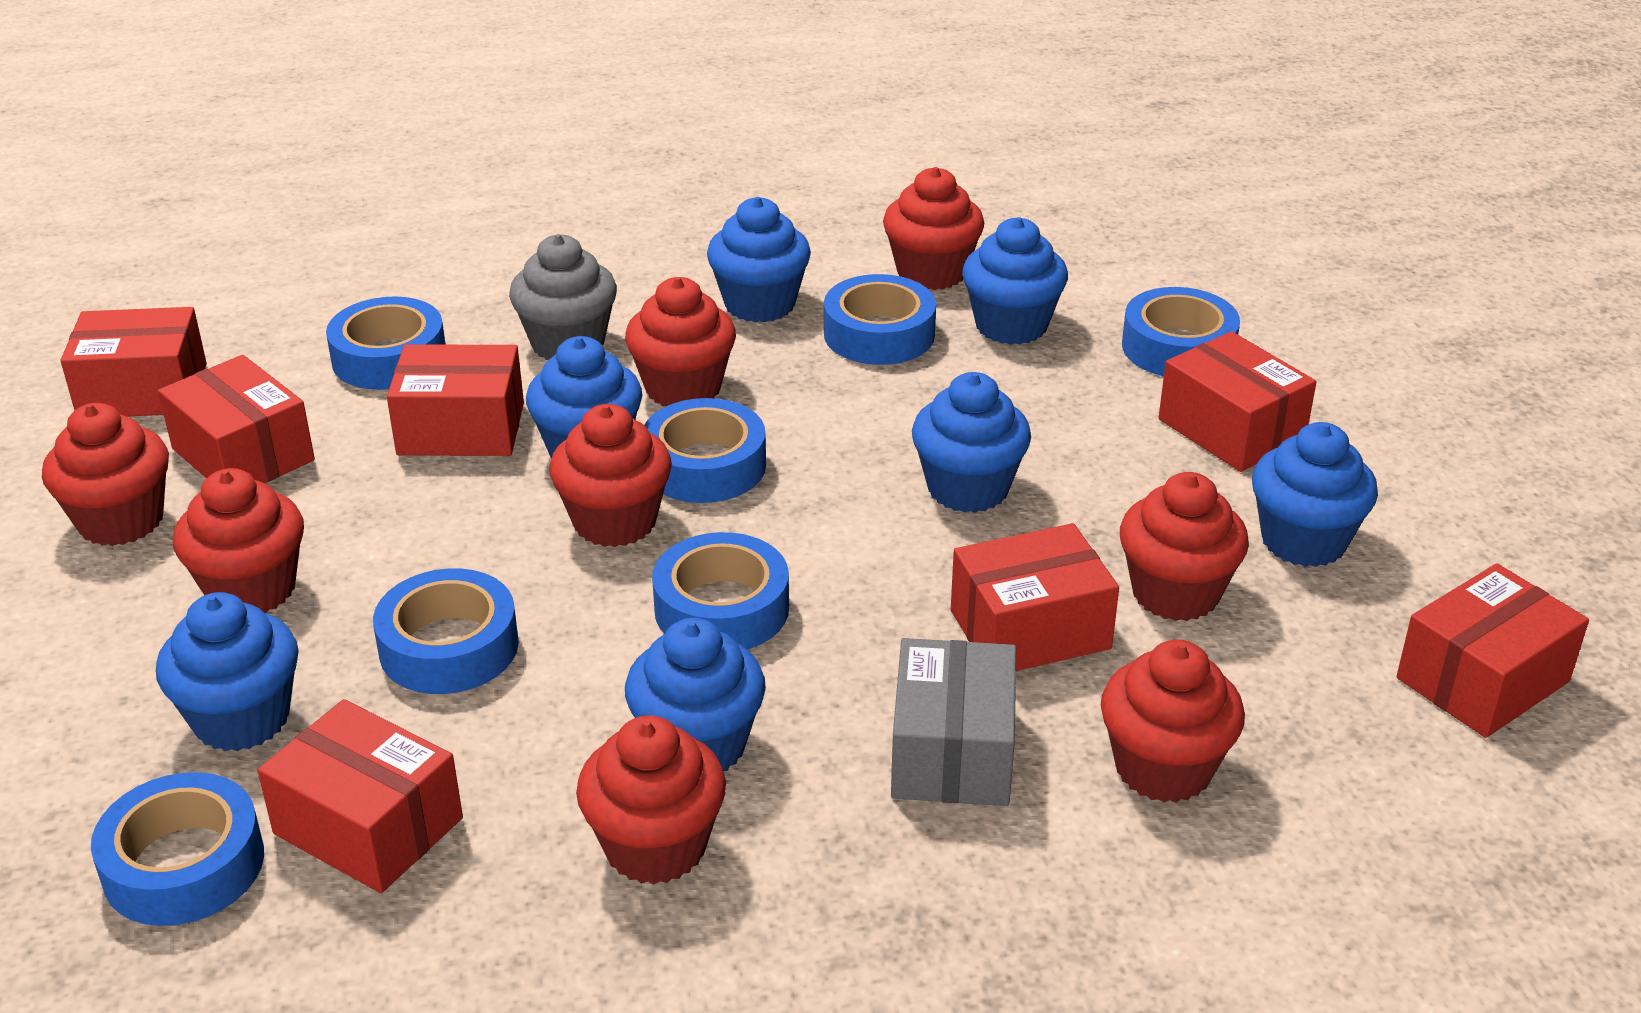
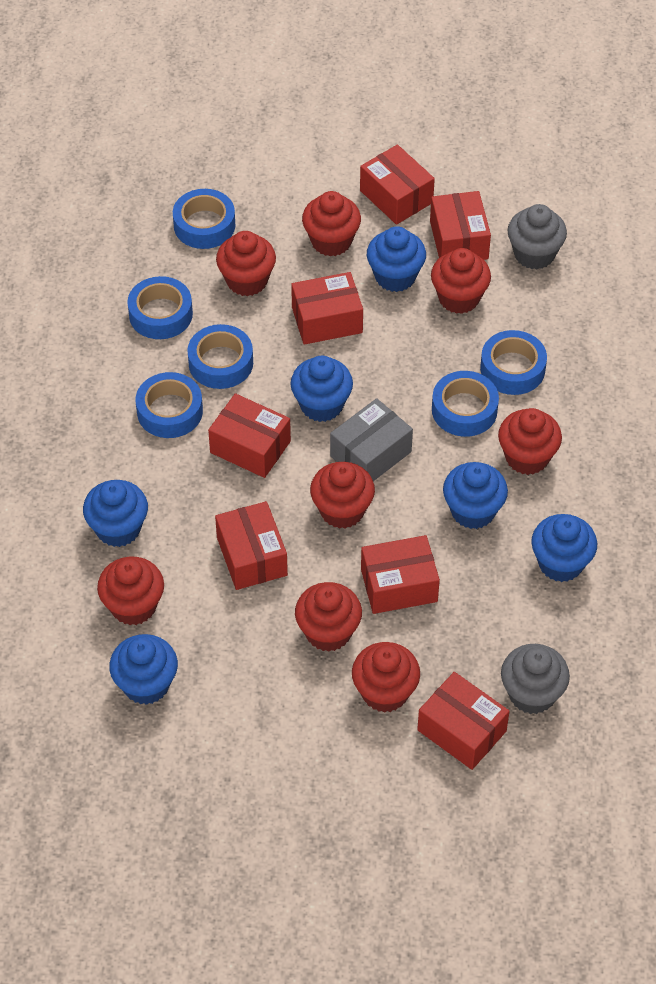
blue cupcake: [156,592,299,751] [526,336,642,459] [625,618,766,771] [707,197,811,323] [912,372,1031,513] [962,217,1068,345] [1252,422,1378,567] = 7 -> [83,480,148,547] [109,634,178,705] [290,355,353,422] [367,226,426,292] [443,462,508,529] [531,514,597,582] = 6
blue tape: [91,772,264,926] [326,296,446,390] [373,568,519,694] [644,398,766,503] [652,532,789,650] [824,274,936,365] [1122,287,1240,376] = 7 -> [127,276,193,339] [136,372,203,438] [173,189,235,249] [187,324,253,389] [432,371,499,437] [480,330,547,395] = 6
grey cupcake: [509,234,617,360] = 1 -> [501,644,570,714] [508,204,567,269] = 2

